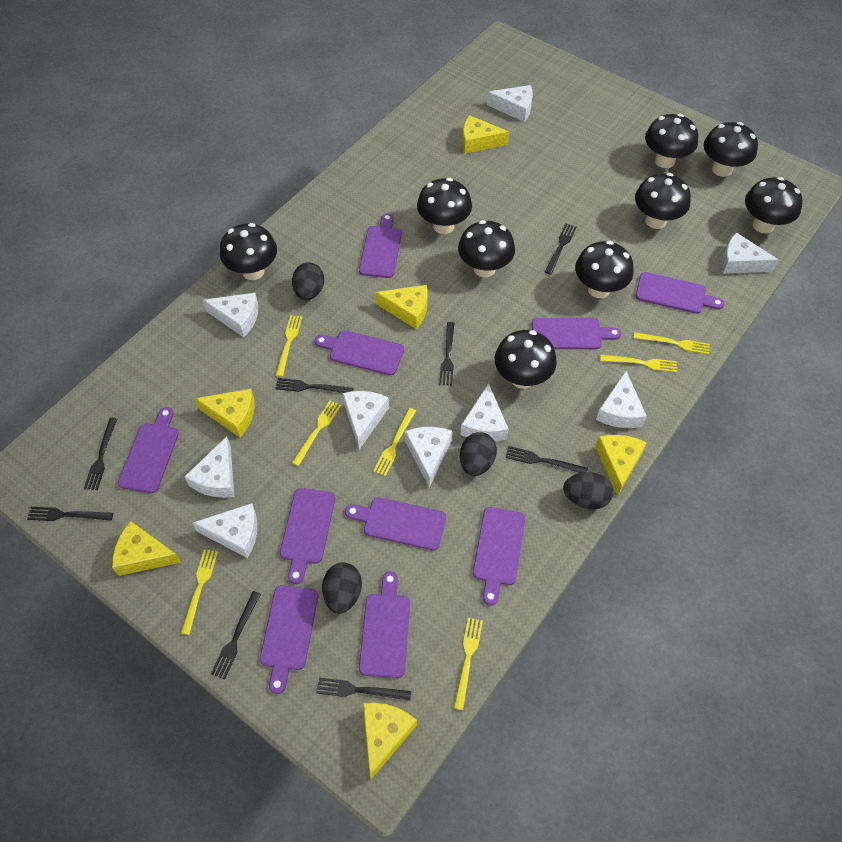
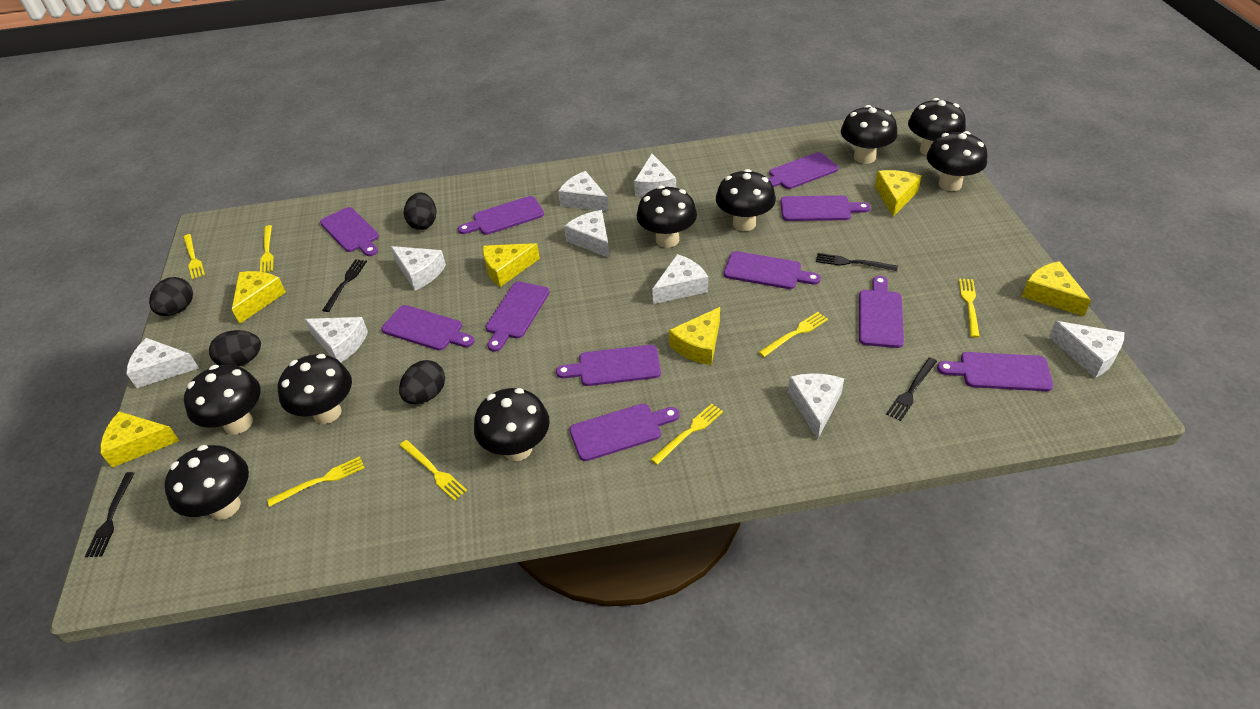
black fork: [27,507,113,521] [84,418,117,490] [211,591,261,680] [275,378,354,393] [317,678,411,701] [439,322,455,385] [505,446,588,473] [545,224,577,275] = 8 -> [85,472,135,557] [322,259,367,312] [816,253,898,271] [886,357,937,421] = 4
purple cutting board: [118,407,179,493] [260,585,318,694] [280,488,335,584] [314,330,404,376] [345,497,446,551] [359,213,402,278] [359,571,410,678] [473,507,525,606] [532,318,621,349] [635,272,724,314] = 10 -> [320,207,379,256] [382,305,474,351] [458,196,544,235] [486,282,550,352] [556,345,661,386] [569,404,679,461] [724,251,821,289] [768,152,838,189] [781,195,871,221] [859,276,904,348] [937,352,1053,391] = 11

